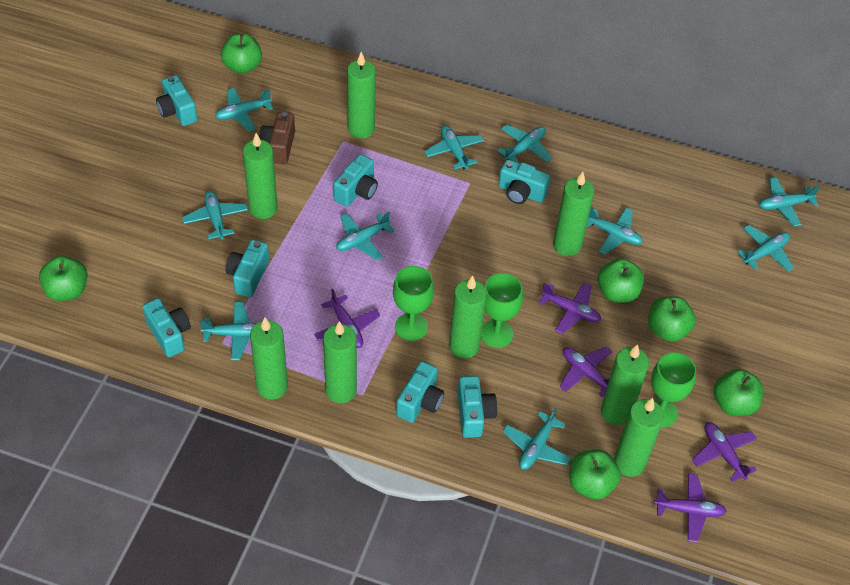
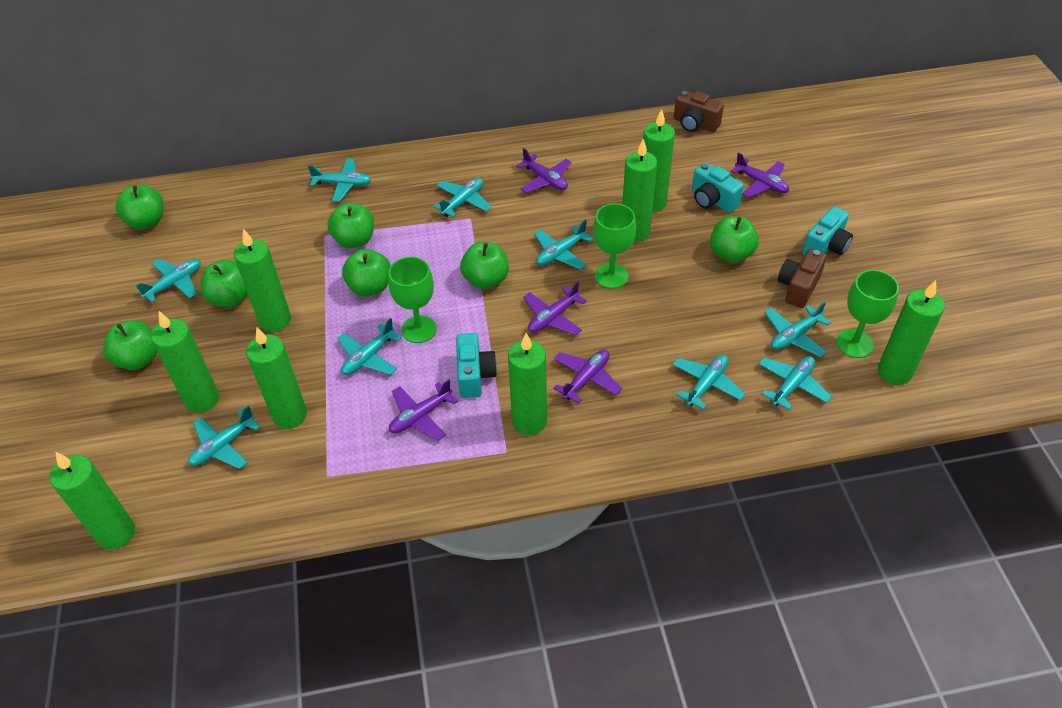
brown camera: [259,112,295,165] = 1 -> [674,90,724,132] [778,249,827,308] = 2
green apple: [39,256,88,301] [221,34,262,74] [570,450,621,500] [598,258,644,303] [648,296,696,342] [714,369,763,416] = 6 -> [103,320,158,370] [115,185,164,230] [201,260,248,307] [327,203,374,248] [342,249,391,296] [460,242,509,289] [710,216,759,263] = 7
turquoise camera: [142,298,191,357] [156,75,197,126] [226,240,269,297] [333,154,378,207] [396,361,444,423] [458,376,497,438] [498,159,550,204] = 7 -> [456,333,497,398] [692,162,744,213] [802,206,853,255] = 3
turquoise plane: [182,191,248,240] [199,302,257,360] [215,88,273,132] [336,212,395,260] [424,125,484,170] [498,125,552,163] [503,408,571,470] [586,208,643,255] [737,225,794,271] [759,177,820,227] = 10 -> [136,259,201,302] [188,406,260,469] [308,158,371,202] [337,318,402,375] [433,178,492,217] [534,220,593,270] [672,354,745,410] [758,356,832,410] [764,302,831,357] = 9

